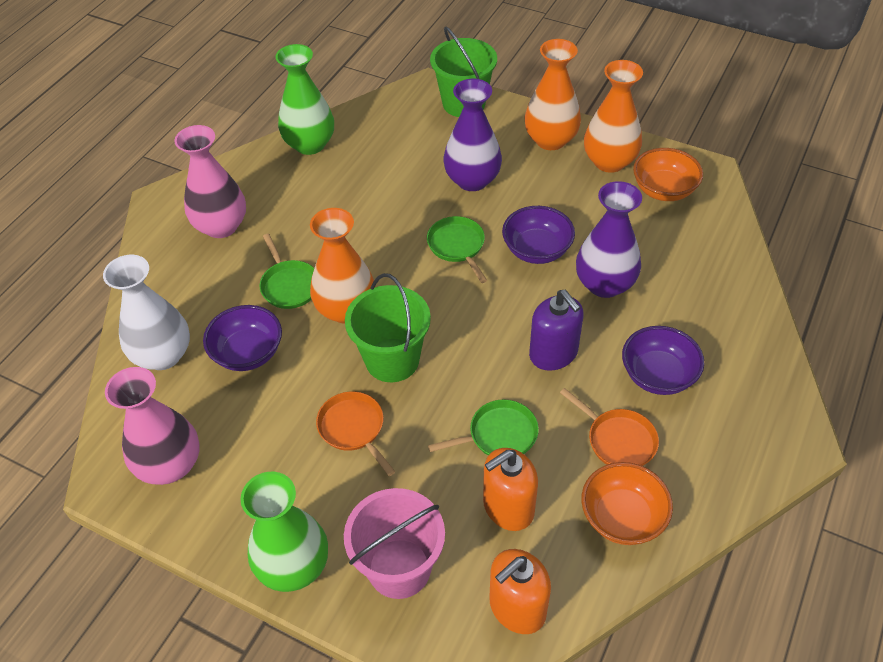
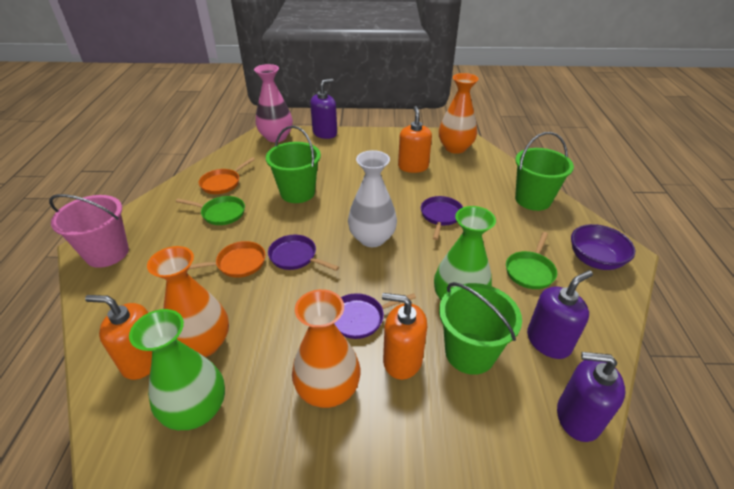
green bucket: [345,273,431,382] [430,27,497,117] = 2 -> [266,126,321,203] [439,282,522,375] [515,132,574,211] = 3
green pan: [259,234,314,309] [427,216,487,283] [428,400,539,456] = 3 -> [176,196,245,225] [506,232,557,289] = 2
orange bowl: [581,462,673,545] [633,148,703,201] = 2 -> none = 0
orange soap dispenser: [483,448,538,531] [489,549,551,634] = 2 -> [85,295,152,380] [382,293,427,380] [398,106,432,173] = 3
pink vase: [105,367,199,485] [174,125,246,238] = 2 -> [254,64,293,142] = 1
purple bowl: [203,305,282,371] [502,206,575,264] [622,326,704,395] = 3 -> [571,224,635,270] = 1
purple pan: none = 0 -> [268,235,339,271] [334,293,416,339] [421,196,463,240] = 3
purple soap dispenser: [529,290,583,371] = 1 -> [310,79,337,139] [527,270,593,359] [557,352,626,442] = 3
purple vase: [443,79,502,191] [576,181,642,298] = 2 -> none = 0

